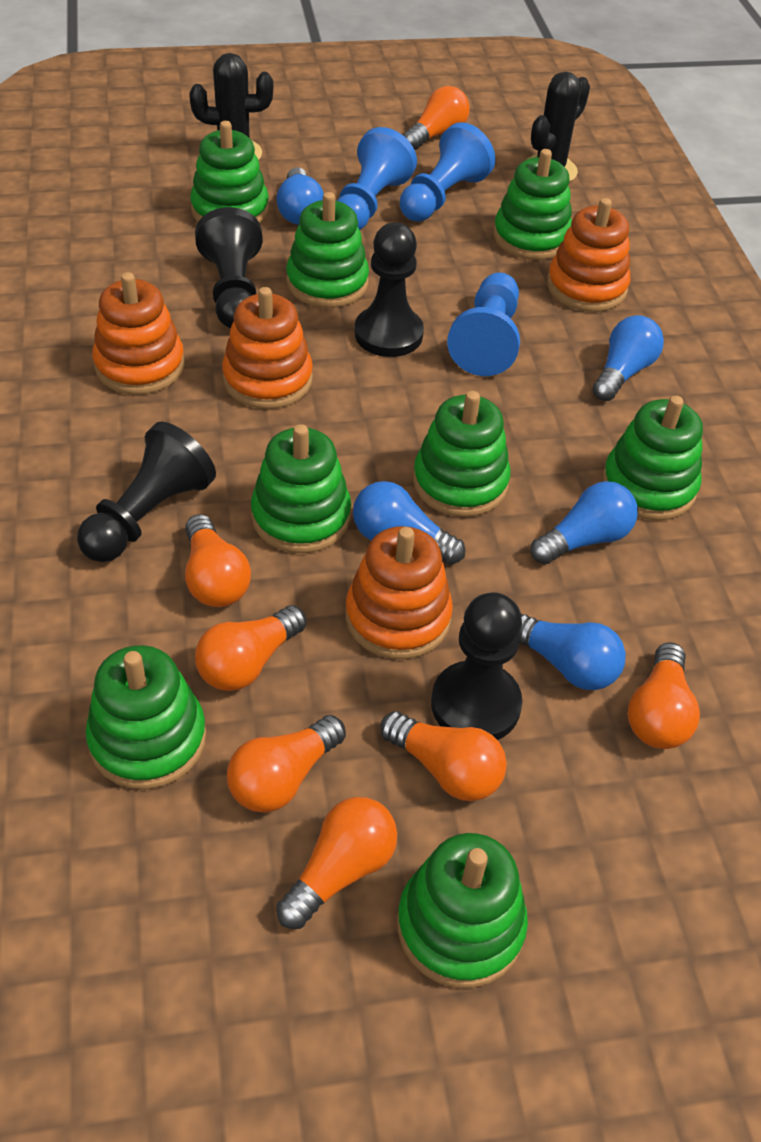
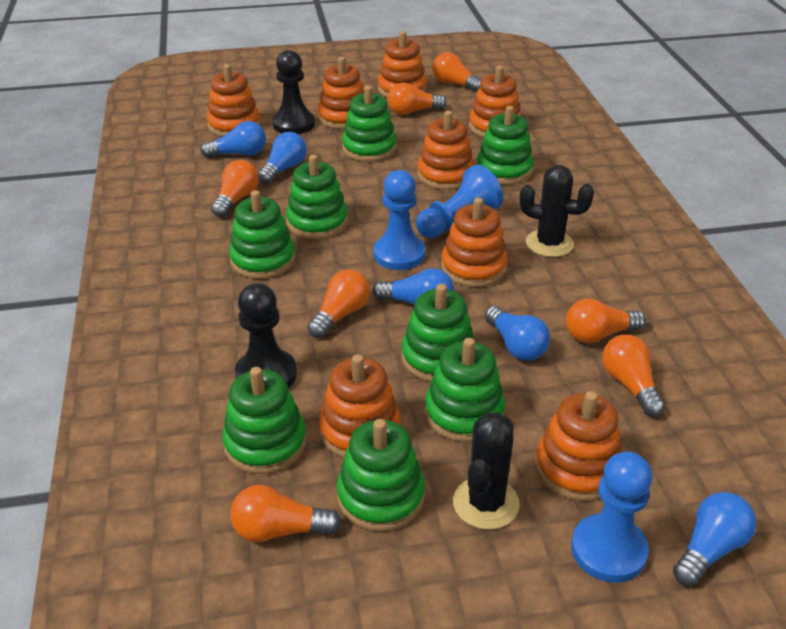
black pawn: [77,421,216,562] [195,207,263,329] [355,222,424,357] [431,592,523,740] = 4 -> [235,283,297,388] [272,50,315,134] = 2
orange stacking toy: [92,272,185,395] [222,287,313,409] [346,526,453,659] [547,198,631,312] = 4 -> [207,64,260,137] [317,57,364,129] [319,354,401,458] [378,31,427,98] [417,111,475,190] [441,198,508,287] [469,66,522,138] [535,391,622,501] = 8

